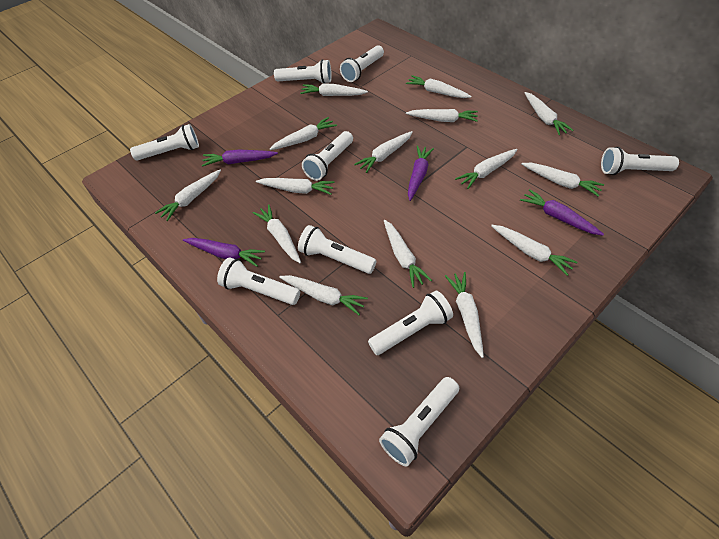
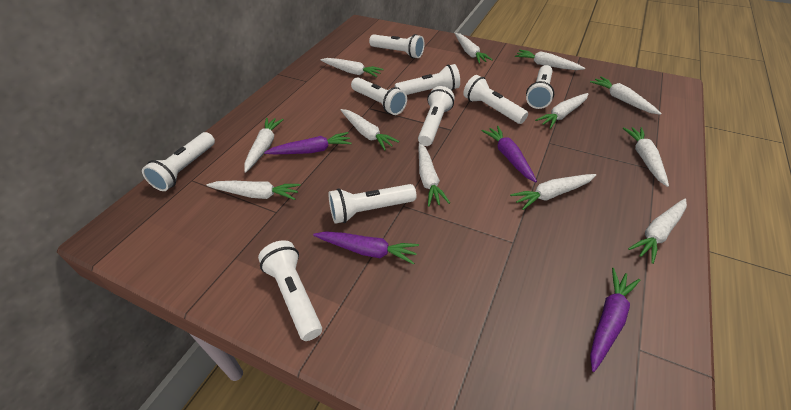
white carrot: [155,170,221,221] [252,204,301,263] [256,178,335,195] [270,117,337,150] [279,275,368,315] [300,83,368,96] [354,131,413,173] [384,220,432,288] [406,75,472,98] [406,109,478,122] [445,272,484,358] [455,149,517,189] [491,225,577,276] [522,163,604,197] [525,92,574,135] = 15 -> [207,181,301,200] [244,118,284,173] [320,58,384,77] [341,109,399,150] [419,143,450,207] [455,33,493,64] [510,174,596,210] [515,50,585,70] [535,93,589,129] [590,76,662,115] [623,127,669,187] [628,198,687,264] = 12

